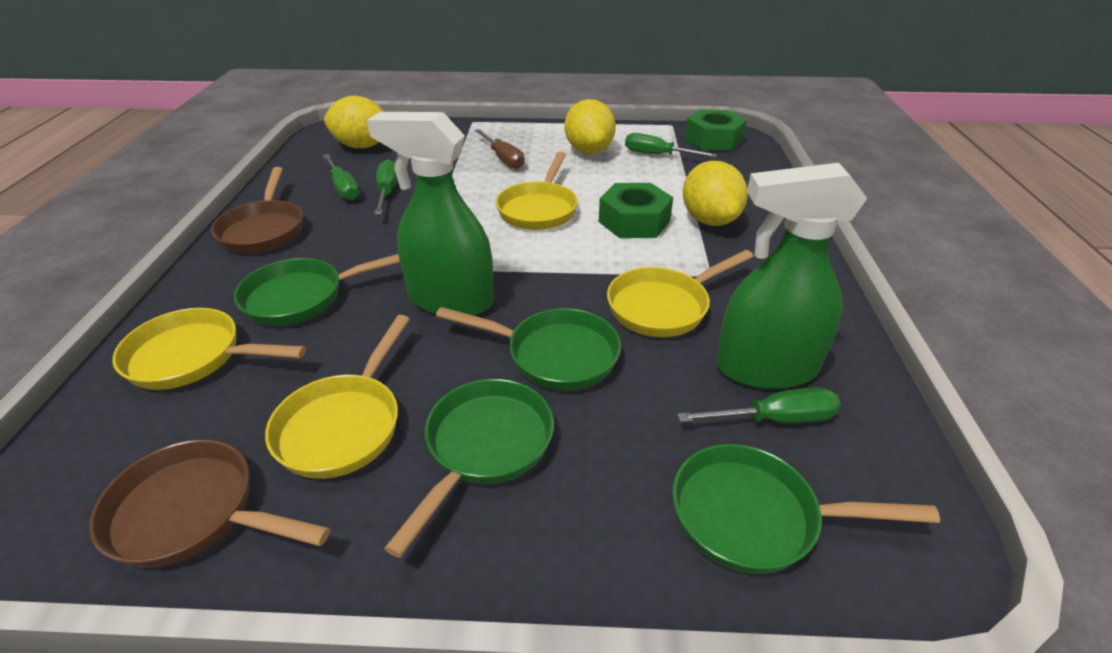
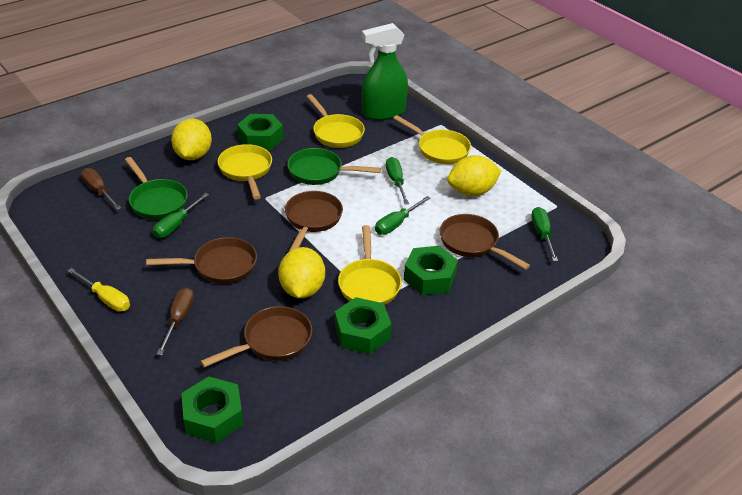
brown pan: [89,440,331,568] [211,167,303,253] = 2 -> [146,237,257,284] [200,306,312,368] [285,191,343,251] [440,214,530,270] = 4
brown screwdriver: [475,129,525,169] = 1 -> [81,168,121,210] [157,288,194,355] = 2
green nut: [599,183,673,238] [685,109,747,151] = 2 -> [181,376,243,443] [237,114,284,150] [335,297,392,354] [404,246,458,295] = 4
green pan: [234,254,400,326] [384,379,554,558] [436,307,621,391] [672,444,940,574] = 4 -> [125,157,188,220] [287,148,381,185] = 2
green spray bottle: [367,112,494,316] [716,163,867,389] = 2 -> [362,23,408,120] = 1
yellow screwdriver: none = 0 -> [67,268,130,312] = 1

